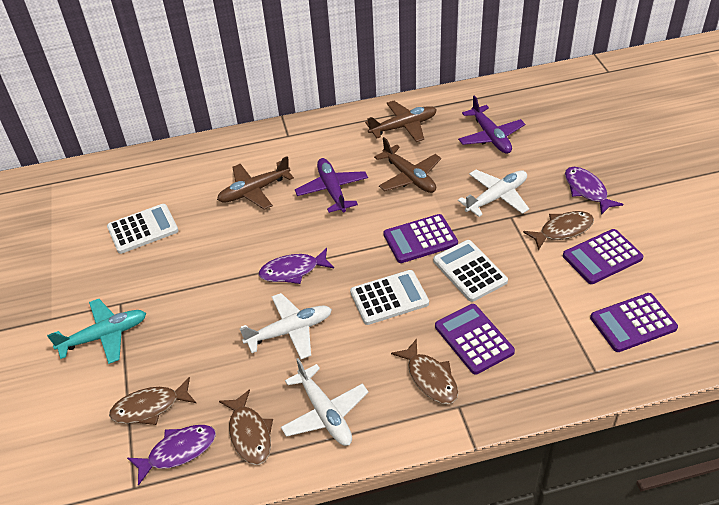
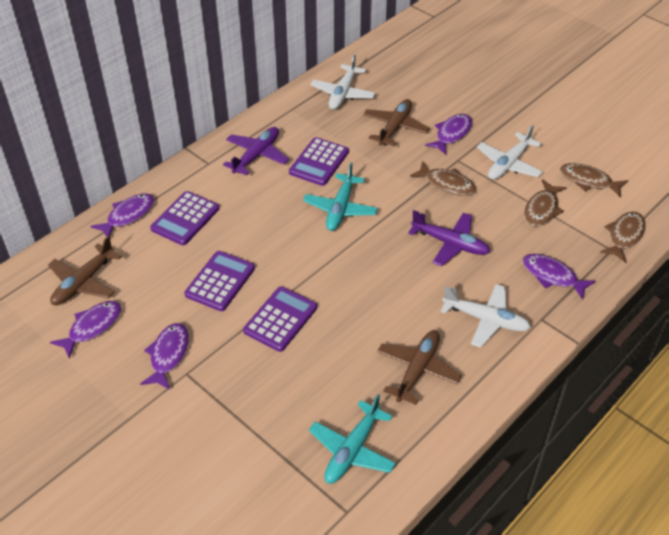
purple fish: [127,425,216,486] [259,248,334,284] [565,167,623,215] = 3 -> [50,301,121,359] [90,193,154,237] [140,323,189,390] [425,114,472,155] [523,254,596,299] = 5
turquoise plane: [47,299,146,364] = 1 -> [303,163,378,231] [309,394,396,484] = 2
white calculator: [107,204,178,254] [350,270,429,325] [433,240,508,302] = 3 -> none = 0

